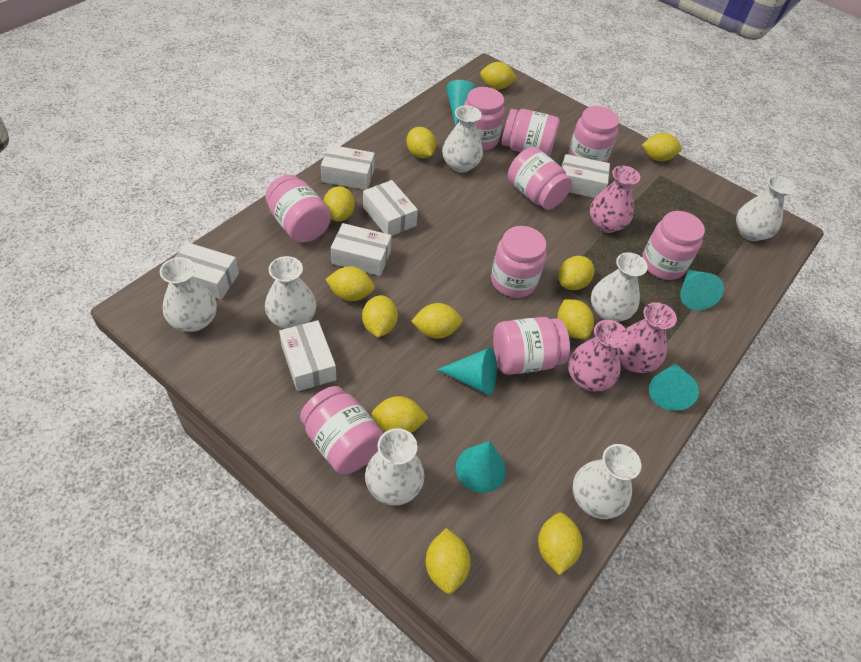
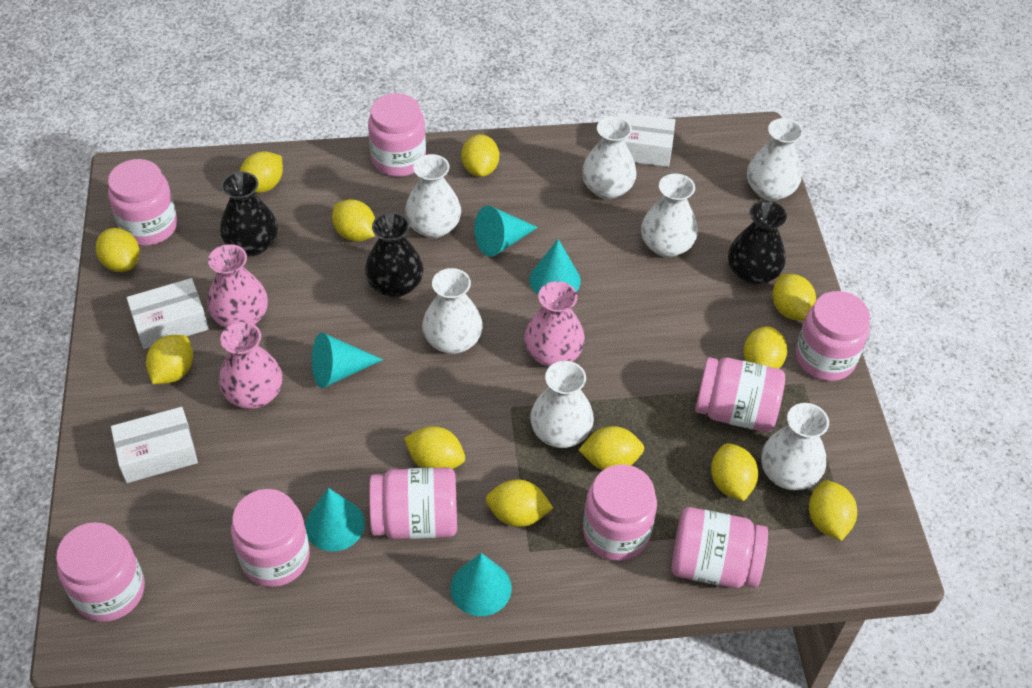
black vase: none = 0 -> [220,172,278,256] [365,212,424,298] [728,201,787,285] = 3
white box: [175,242,239,300] [279,320,337,392] [321,145,375,190] [331,223,392,276] [363,180,418,236] [562,154,610,198] = 6 -> [111,407,198,483] [126,278,209,349] [616,112,675,167] = 3

